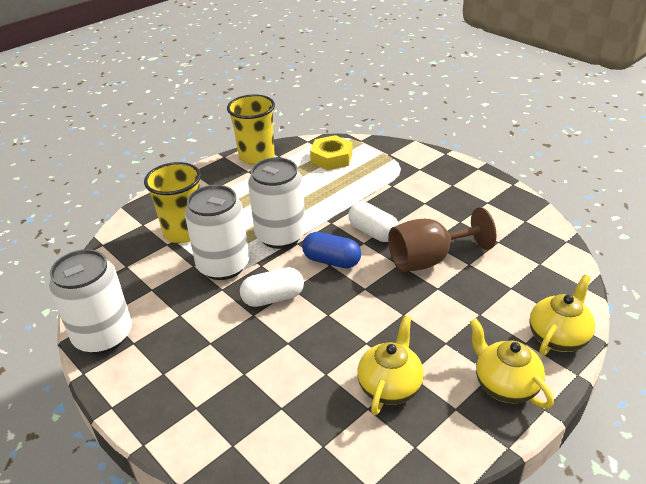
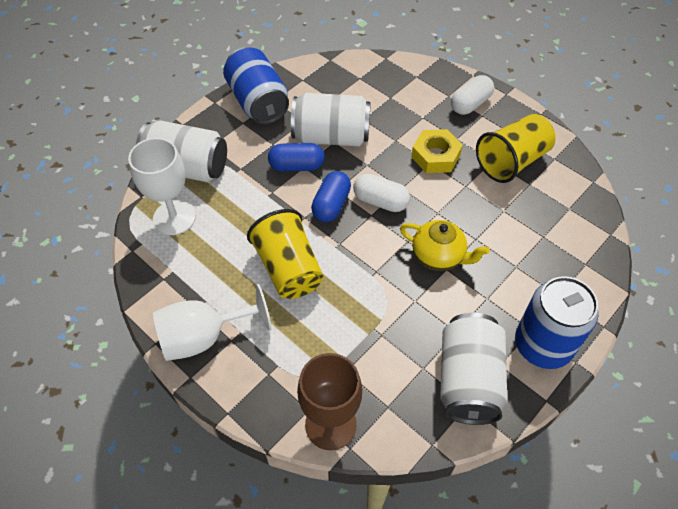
blue can: none = 0 -> [223,47,289,124] [515,276,598,369] = 2
blue capsule: [302,232,361,268] = 1 -> [268,143,325,172] [311,171,351,222] = 2
white goblet: none = 0 -> [128,138,196,235] [153,284,272,361] = 2
yellow teapot: [357,316,424,415] [470,318,554,409] [529,275,595,356] = 3 -> [400,220,490,271] = 1

